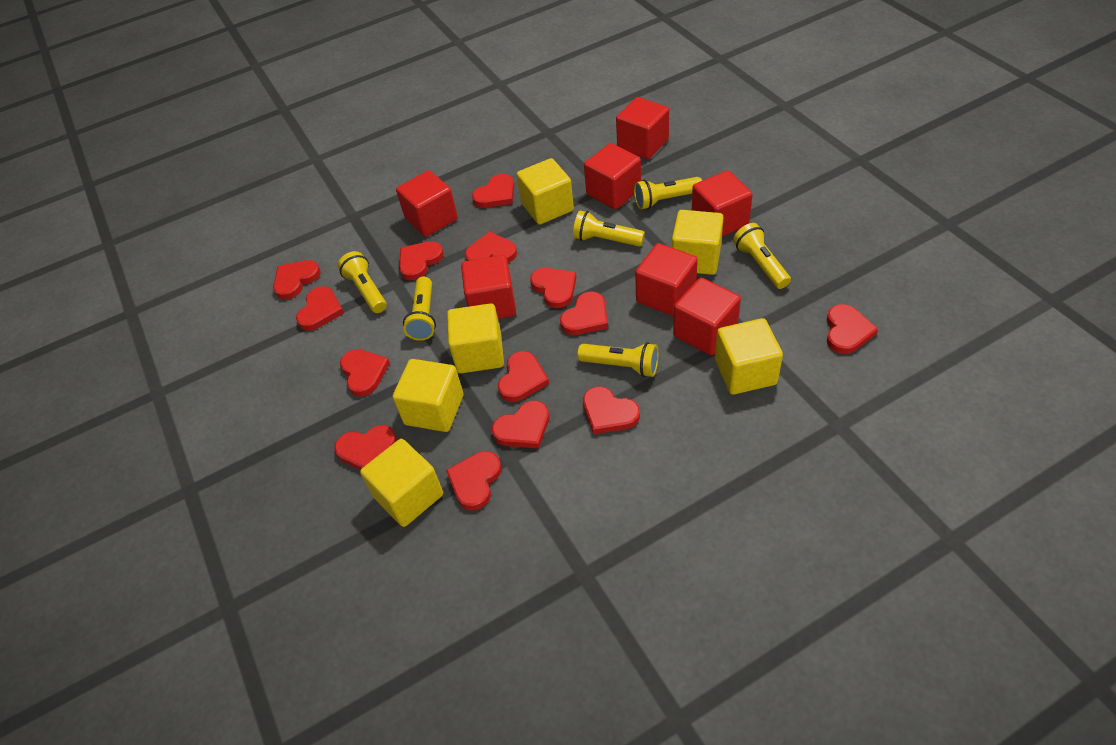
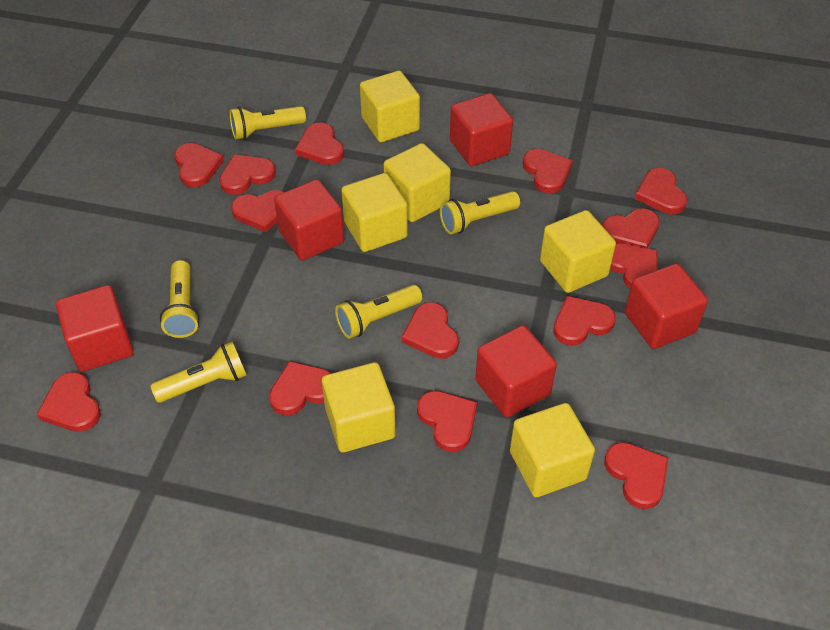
red cube: [396,170,458,237] [461,255,516,319] [584,143,641,210] [616,97,669,159] [635,243,698,316] [673,278,741,355] [692,170,753,237] = 7 -> [56,285,134,372] [274,179,344,261] [450,93,513,166] [475,325,557,418] [625,263,708,349] = 5
yellow flashlight: [338,251,387,313] [403,277,436,341] [573,211,645,246] [578,342,659,377] [634,177,702,210] [733,223,791,289] = 6 -> [150,342,246,403] [160,260,200,338] [229,106,306,140] [335,285,422,339] [440,191,520,234] = 5

